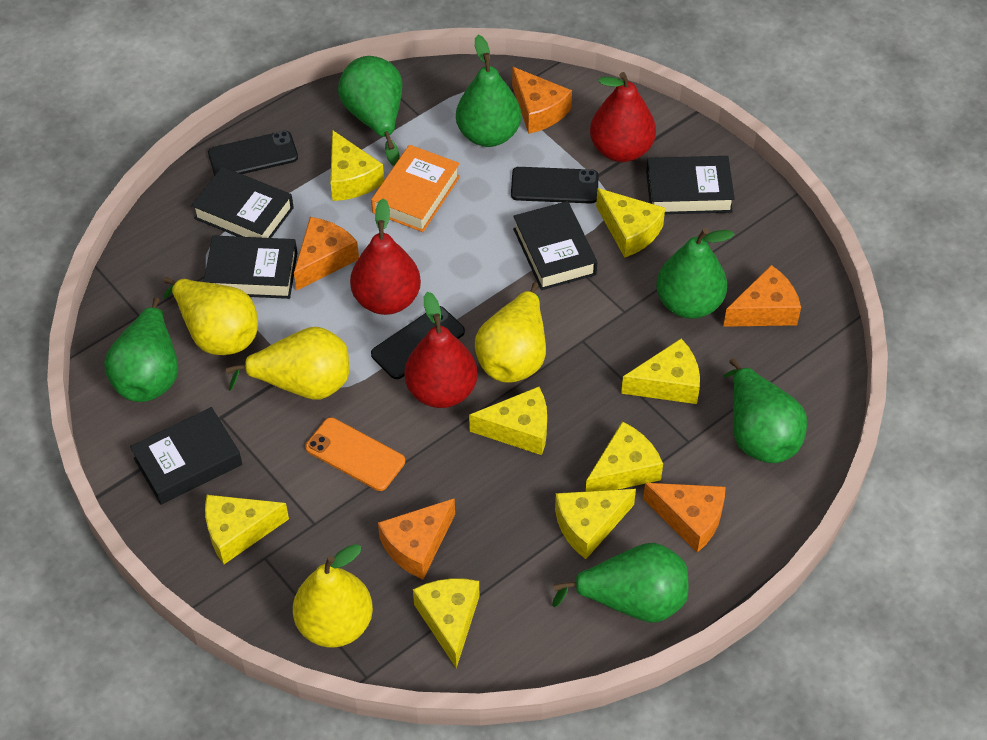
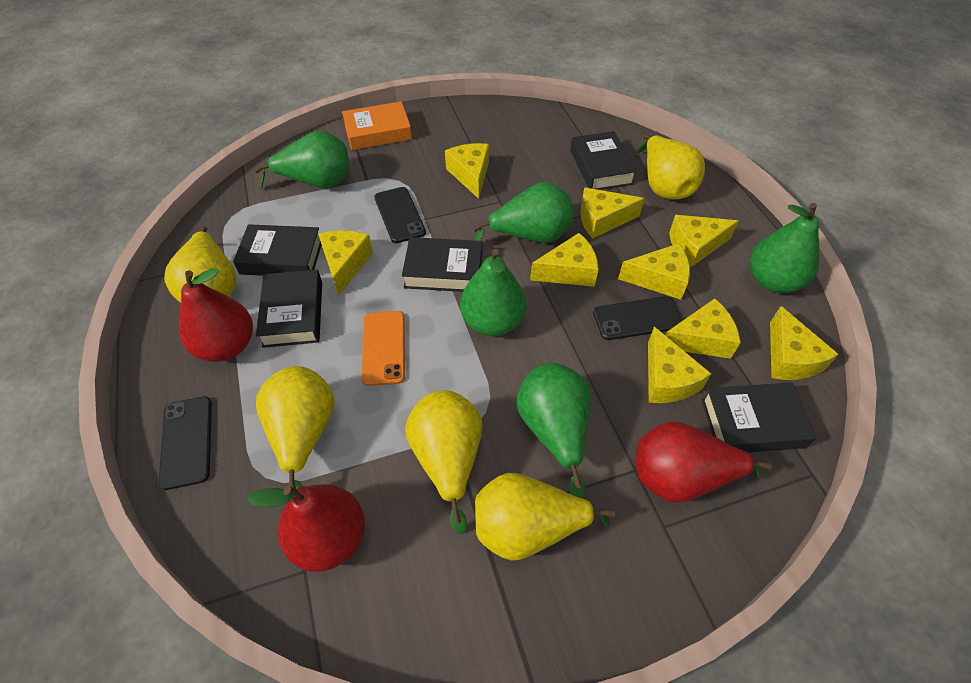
green pear: [104,297,178,402] [338,56,403,166] [456,35,521,147] [552,543,688,623] [656,228,735,319] [723,358,807,463] = 6 -> [254,131,349,189] [460,249,526,336] [473,182,573,243] [516,363,591,498] [750,203,819,293] = 5
orange cheese: [294,217,359,290] [378,498,455,579] [512,67,572,134] [643,483,726,553] [723,265,801,327] = 5 -> none = 0
yellow cheese: [205,495,289,564] [330,130,384,201] [413,578,480,669] [469,387,547,455] [555,489,636,559] [586,421,663,492] [596,188,665,258] [621,339,700,404] = 8 -> [318,231,373,295] [445,143,489,199] [530,233,599,287] [580,187,644,239] [618,243,690,300] [648,327,711,403] [665,298,741,359] [669,215,739,267] [770,306,839,380] = 9
yellow pear: [163,277,258,355] [226,327,349,400] [293,544,373,647] [475,282,546,383] = 4 -> [164,226,236,303] [256,366,334,490] [405,390,483,534] [475,473,615,561] [637,134,705,199] = 5

